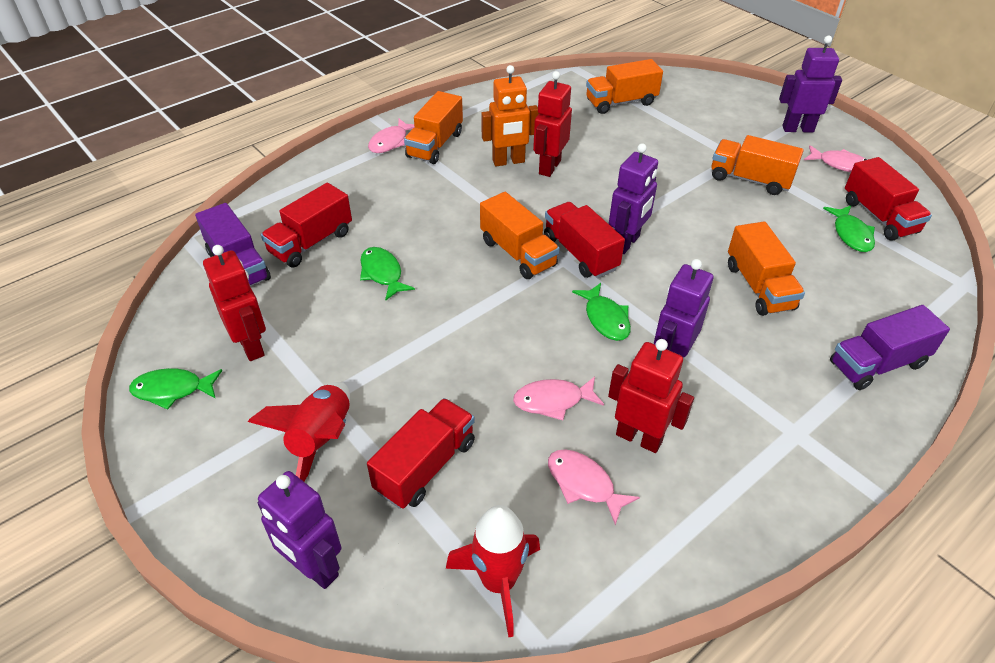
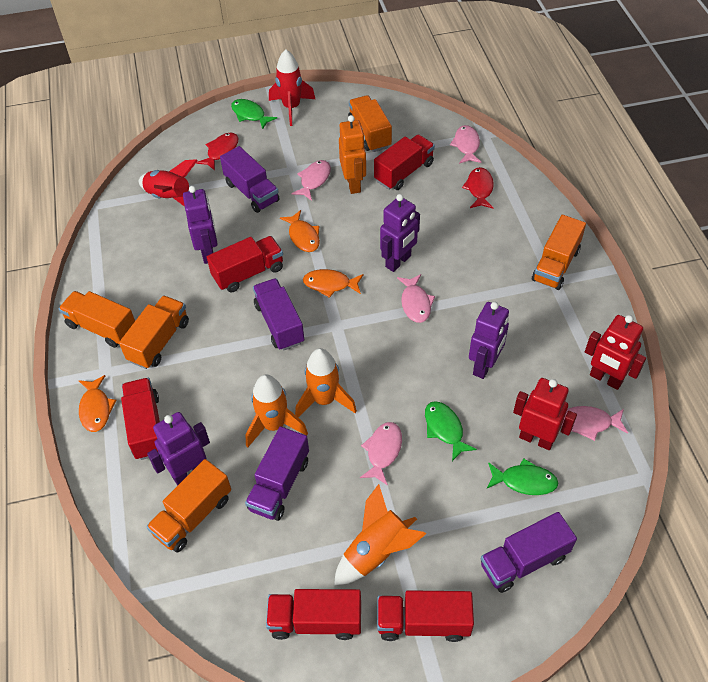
green fish: [129,368,222,410] [360,247,415,301] [572,283,631,341] [823,206,875,252] = 4 -> [231,99,277,129] [425,401,477,461] [486,458,558,495] = 3
orange fish: none = 0 -> [78,375,116,432] [280,210,320,252] [303,269,363,298] = 3
orange rocket: none = 0 -> [246,375,308,447] [295,348,357,418] [334,484,426,585] = 3
pink fish: [368,119,415,153] [513,376,604,420] [548,449,640,525] [804,145,867,172] = 4 -> [291,160,331,201] [360,422,402,486] [397,274,435,323] [450,125,481,164] [562,406,628,441] = 5
purple truck: [195,203,271,286] [830,305,950,390] = 2 -> [220,146,280,213] [245,427,309,521] [253,278,304,351] [481,512,577,593] = 4
red fish: none = 0 -> [196,132,238,171] [462,167,494,209] = 2
red robot: [203,245,266,361] [533,71,572,177] [608,339,694,453] = 3 -> [513,378,577,450] [585,315,646,390] = 2
red truck: [261,183,352,267] [367,398,475,509] [544,202,625,278] [845,157,932,241] = 4 -> [121,378,160,460] [207,236,283,292] [266,589,361,640] [374,135,435,190] [377,590,474,642] = 5

